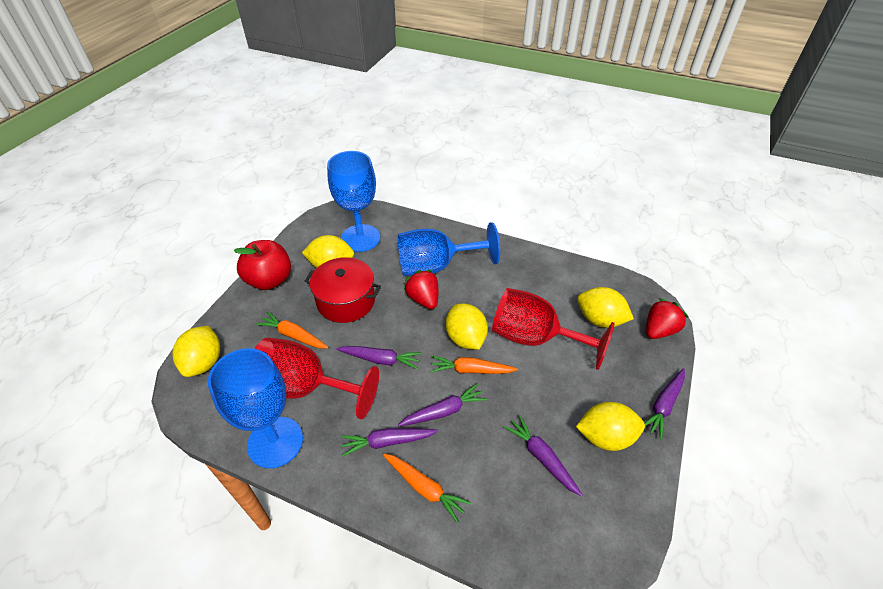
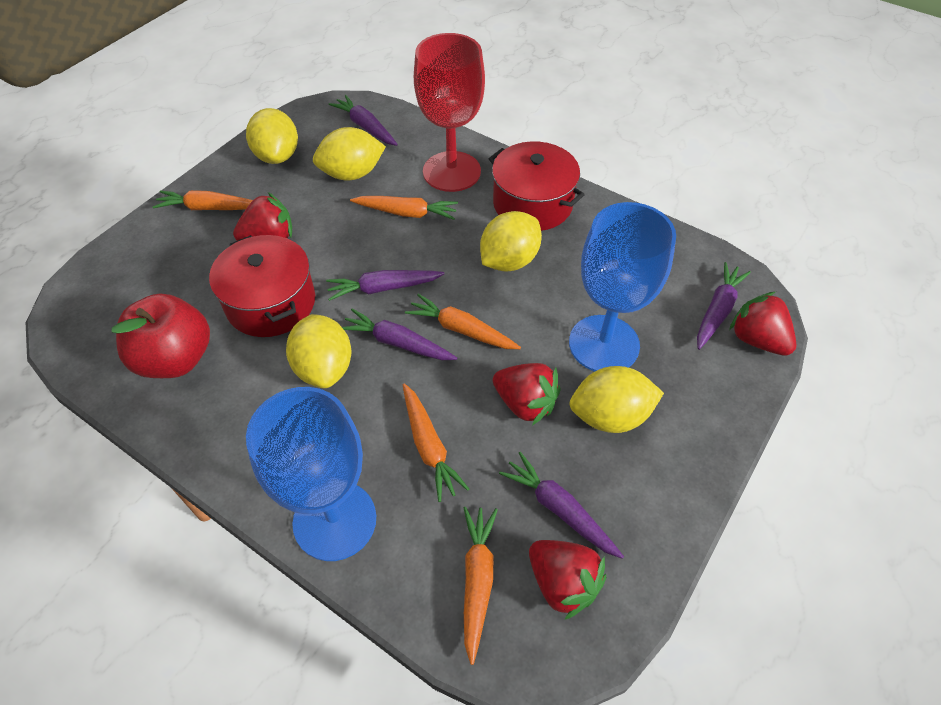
blue goblet: [208,348,303,468] [327,151,380,252] [398,222,500,276] = 3 -> [246,387,376,561] [569,202,676,371] = 2
orange carrot: [256,311,329,348] [383,453,471,523] [430,356,518,374] = 3 -> [152,190,253,210] [350,196,458,220] [403,383,469,502] [405,294,521,349] [464,507,498,665] = 5
red goblet: [254,338,379,419] [492,288,615,370] = 2 -> [414,33,485,192] = 1
red pot: [305,257,381,323] = 1 -> [209,235,315,337] [489,141,585,231] = 2
red strawberry: [404,270,438,309] [646,298,688,339] = 2 -> [233,192,292,241] [493,363,561,425] [529,540,606,620] [729,292,796,356] = 4

